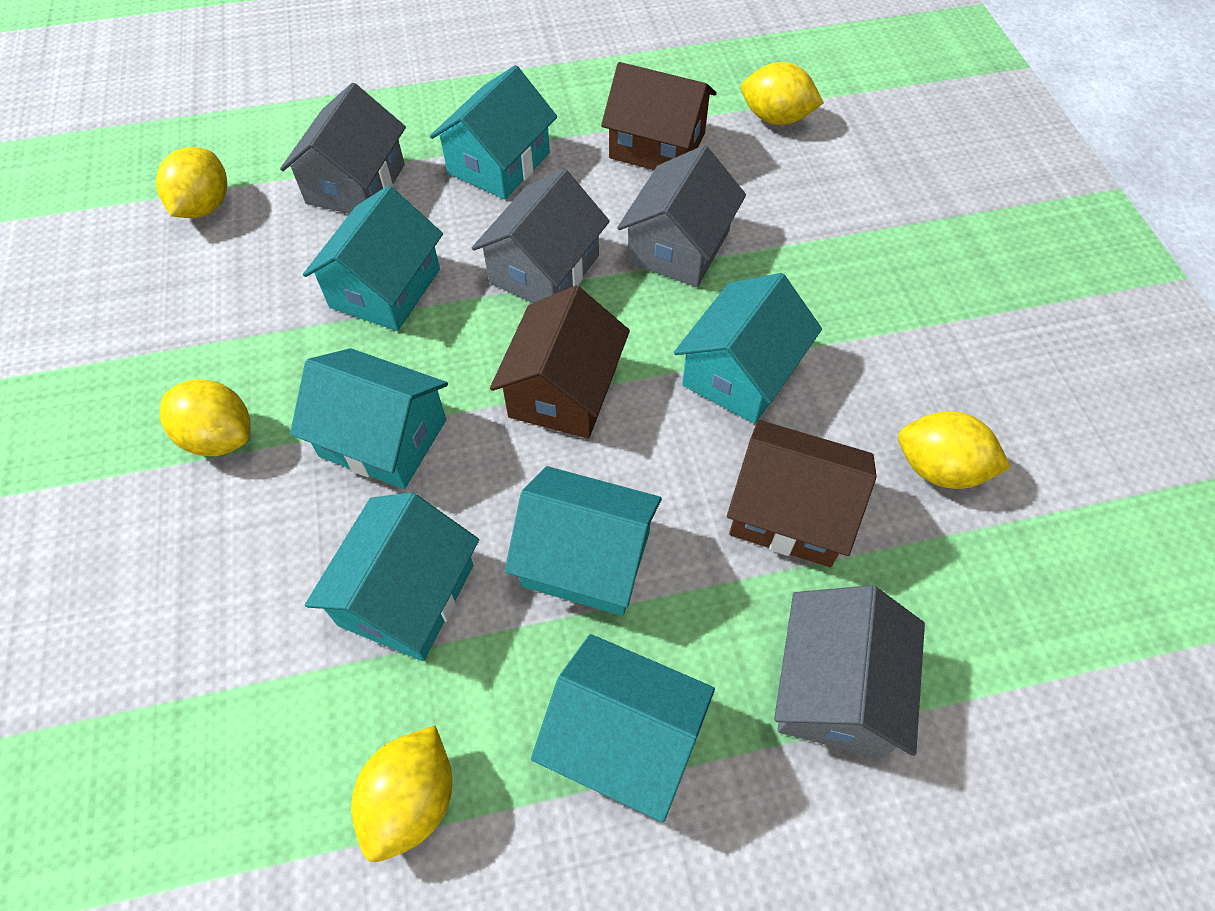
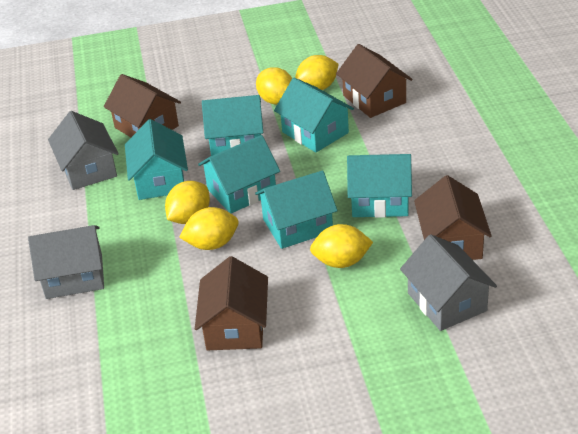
brown house: [490,286,630,439] [601,62,717,170] [727,420,876,567] = 3 -> [104,74,181,137] [195,256,268,350] [336,44,413,118] [414,175,492,260] = 4
grey house: [280,83,406,214] [472,169,610,303] [617,145,746,287] [774,585,925,758] = 4 -> [28,225,104,299] [48,111,119,190] [400,234,497,331] = 3
turquoise house: [290,348,448,489] [303,186,443,331] [305,492,479,661] [430,65,557,199] [505,466,662,616] [531,634,715,822] [674,273,822,424] = 7 -> [125,119,188,200] [198,135,280,213] [202,95,263,156] [255,170,337,249] [274,78,354,153] [347,154,412,218] = 6

